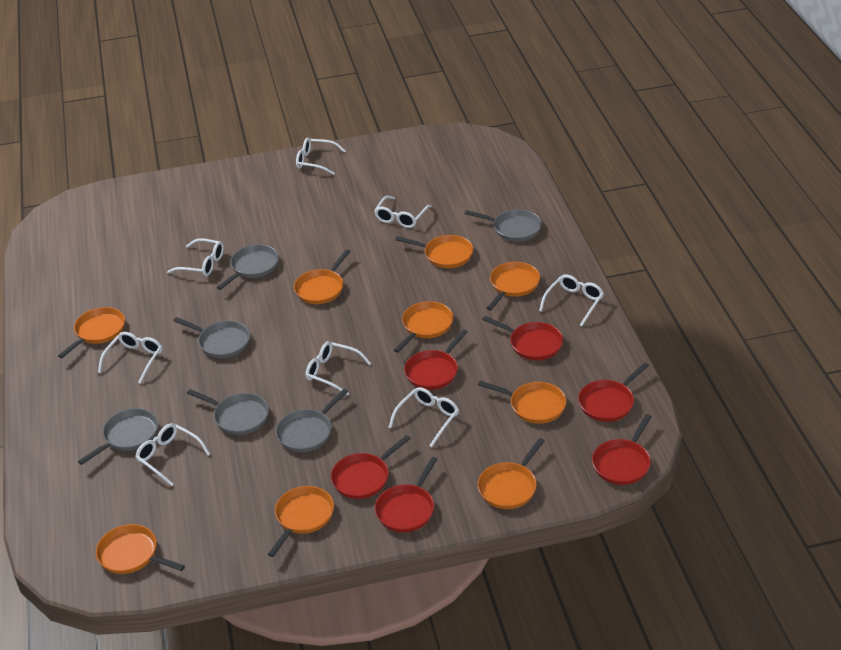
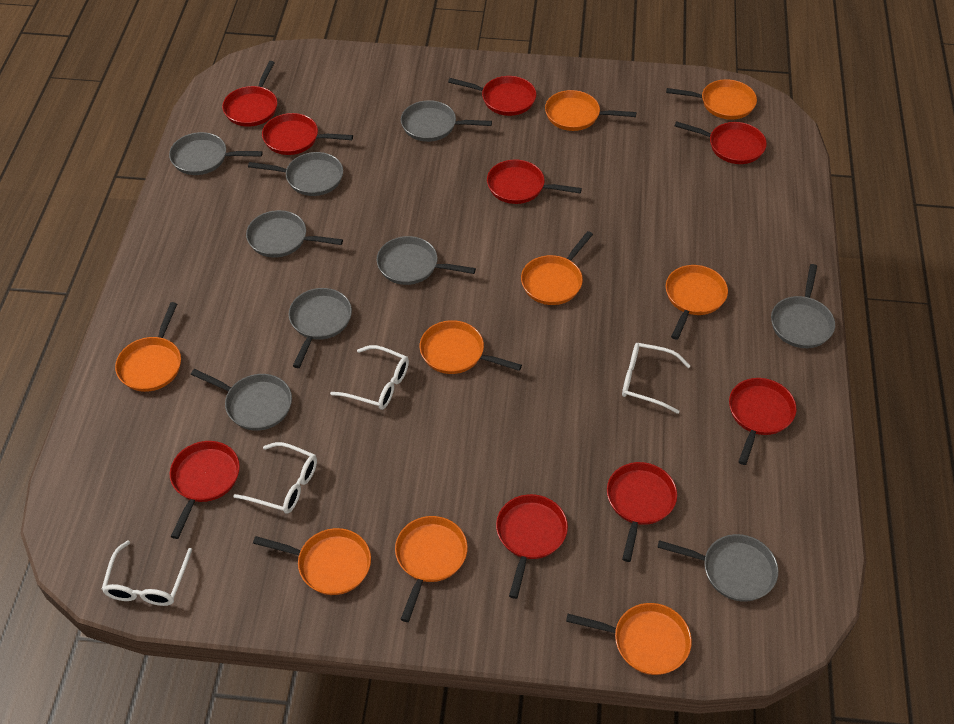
grey pan: [78,408,158,465] [173,317,250,358] [187,389,269,435] [217,244,279,290] [276,389,348,452] [465,209,542,242] = 6 -> [169,132,263,175] [191,369,292,431] [246,210,343,258] [248,152,343,196] [289,288,352,368] [377,236,476,285] [401,100,492,142] [657,534,778,602] [771,264,835,348] = 9
red pan: [331,435,411,499] [375,457,438,532] [404,329,468,390] [482,316,563,360] [578,362,649,422] [592,414,652,485] = 6 -> [170,441,240,539] [222,61,277,127] [262,113,353,155] [448,76,536,116] [487,160,582,204] [496,494,568,599] [607,462,677,562] [675,121,767,164] [729,378,796,465] = 9
white glasses: [98,332,162,384] [135,423,210,486] [167,238,224,276] [296,138,346,175] [306,341,371,396] [374,196,432,228] [388,387,459,447] [539,274,604,326] = 8 -> [102,540,192,606] [233,442,317,514] [330,345,409,410] [622,343,690,414] = 4

